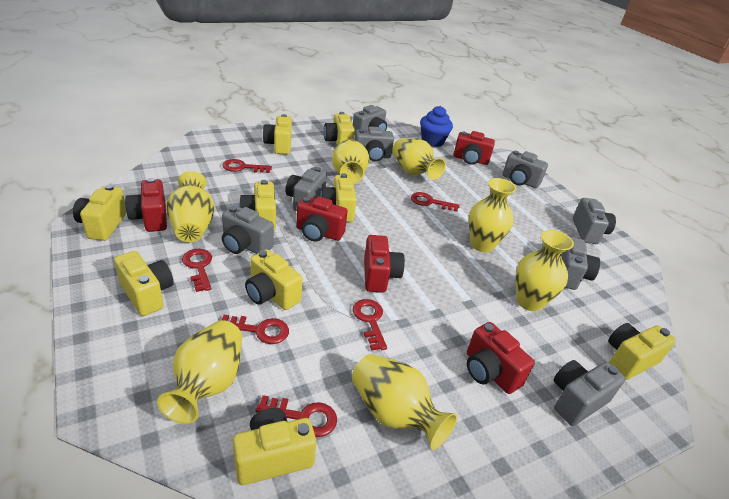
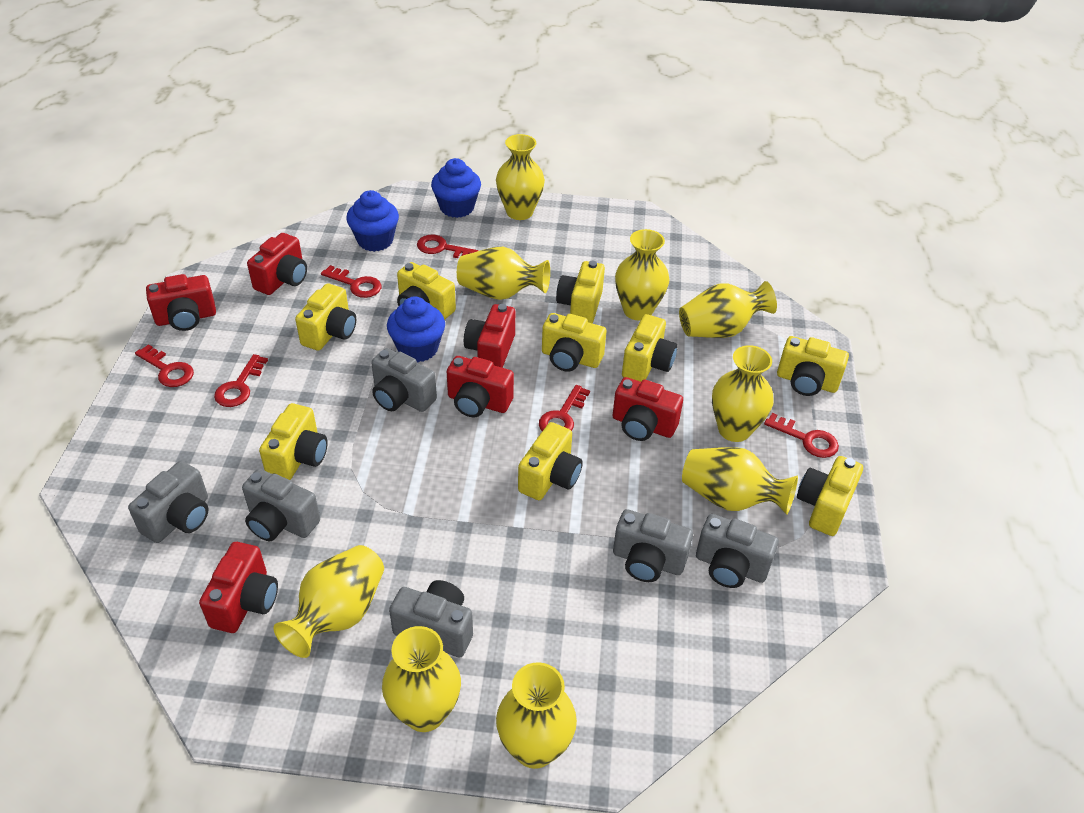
blue cupcake: [420,106,453,147] = 1 -> [346,190,399,252] [387,296,445,362] [431,158,481,218] = 3
grey camera: [222,206,274,254] [285,167,327,211] [353,105,387,135] [355,127,394,162] [502,151,548,188] [554,360,625,426] [562,236,600,290] [573,198,616,244] = 8 -> [128,461,209,543] [242,469,320,541] [371,348,437,412] [389,580,473,657] [613,509,693,582] [696,514,779,588] = 6
red camera: [125,178,167,232] [296,196,348,242] [364,235,405,293] [453,131,495,165] [467,322,535,394] = 5 -> [146,274,216,331] [199,542,278,633] [247,233,307,295] [447,356,514,417] [464,304,515,368] [612,377,683,441] = 6
yellow vase: [157,320,242,424] [166,171,215,242] [332,139,369,184] [352,354,457,450] [392,138,446,180] [469,178,516,253] [516,230,574,311] = 7 -> [274,545,384,658] [382,626,461,732] [457,247,550,300] [496,134,545,220] [496,662,577,769] [615,229,670,321] [679,281,777,338] [682,447,798,515] [712,345,773,442] = 9

